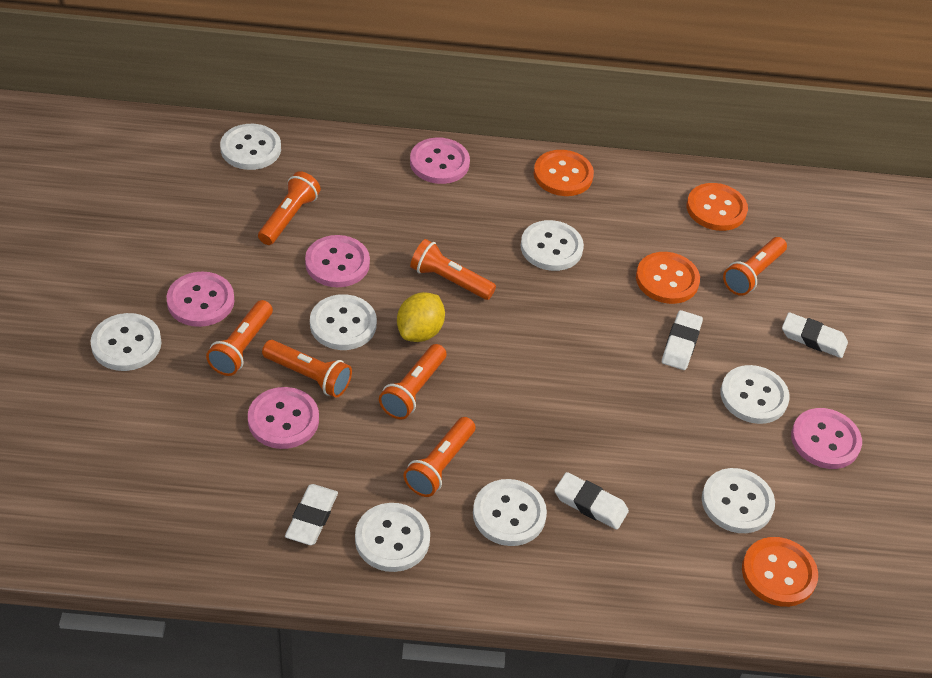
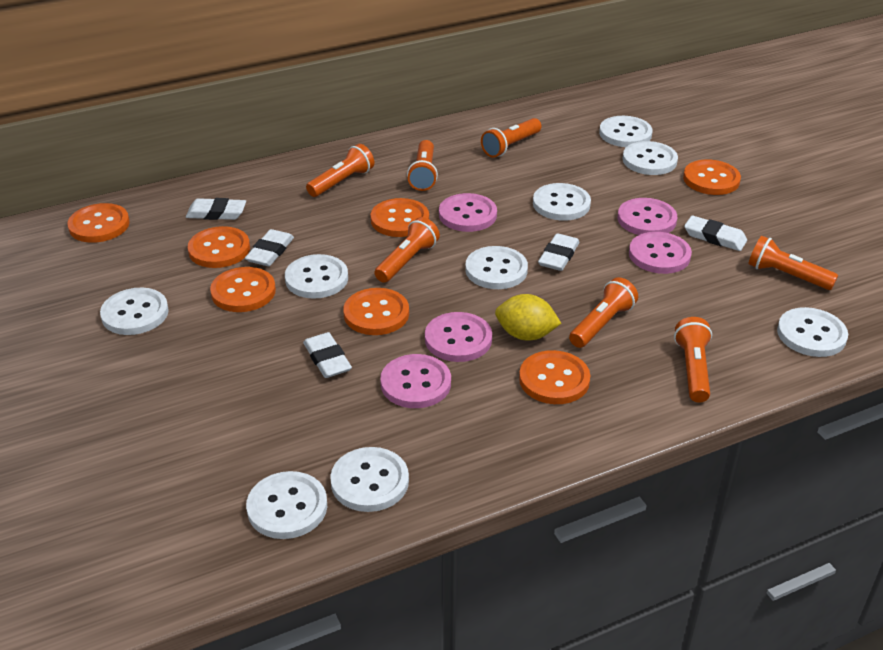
orange button: [533,150,594,196] [636,252,700,304] [687,183,748,231] [742,537,818,607] = 4 -> [68,203,130,243] [188,226,250,268] [210,267,276,312] [343,288,409,335] [371,198,429,237] [519,350,590,404] [683,160,741,195] = 7
white button: [91,313,161,371] [220,124,281,170] [310,294,377,350] [355,503,430,572] [473,479,547,546] [520,220,584,271] [702,468,775,533] [721,365,790,424] = 8 -> [100,288,169,335] [246,471,327,539] [285,254,348,299] [330,447,409,512] [465,246,528,289] [533,183,591,221] [599,116,653,147] [623,141,678,175] [777,307,848,357] = 9
white eraser: [285,484,338,545] [554,472,629,530] [662,310,703,370] [782,312,848,358] = 4 -> [186,198,246,220] [245,229,294,266] [303,332,352,378] [538,233,580,271] [684,216,747,251] = 5

